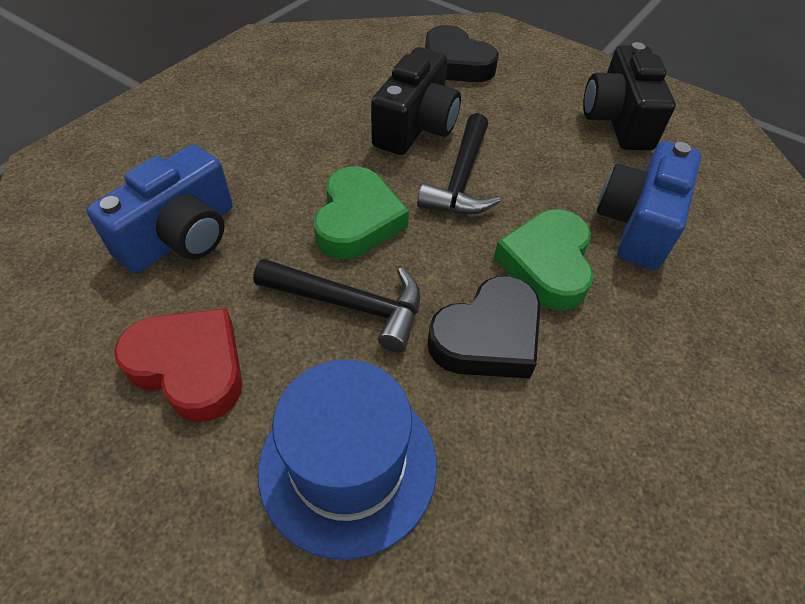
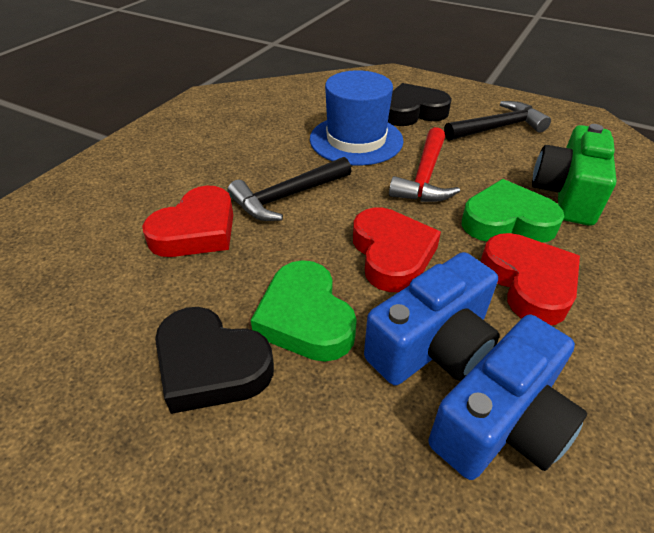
black camera: [371,47,461,155] [583,42,676,150] = 2 -> none = 0
green camera: none = 0 -> [532,124,617,226] = 1
red hammer: none = 0 -> [389,127,460,202] = 1
red heart: [114,308,242,422] = 1 -> [142,185,233,257] [353,208,441,292] [481,233,580,325] = 3

